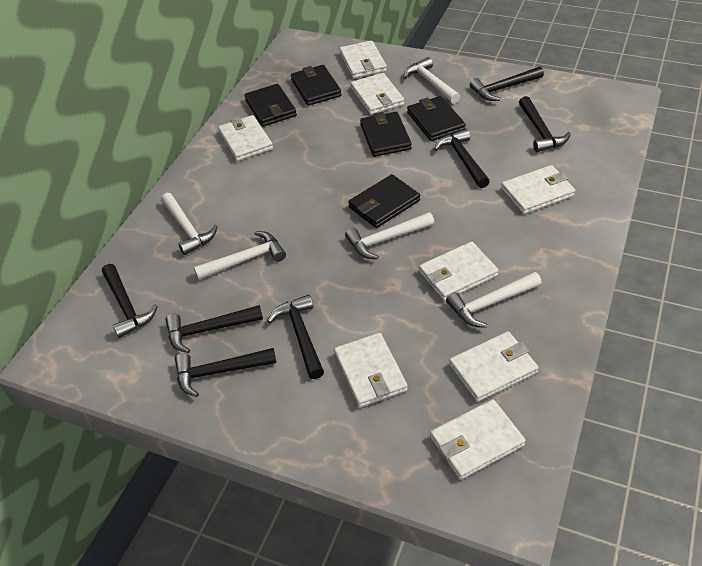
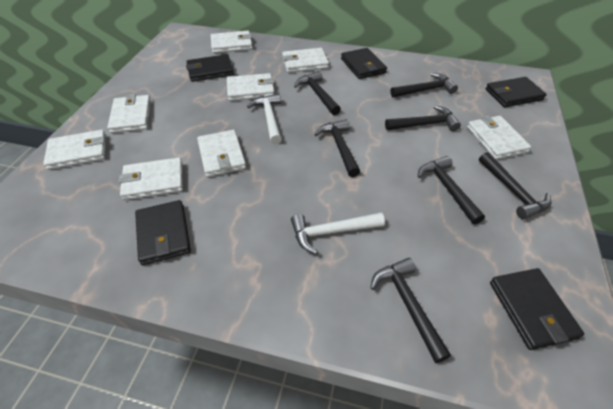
white hammer: [161,193,217,255] [194,231,286,280] [345,212,434,259] [404,57,460,104] [446,272,542,328] = 5 -> [247,93,282,144] [291,213,385,254] = 2

